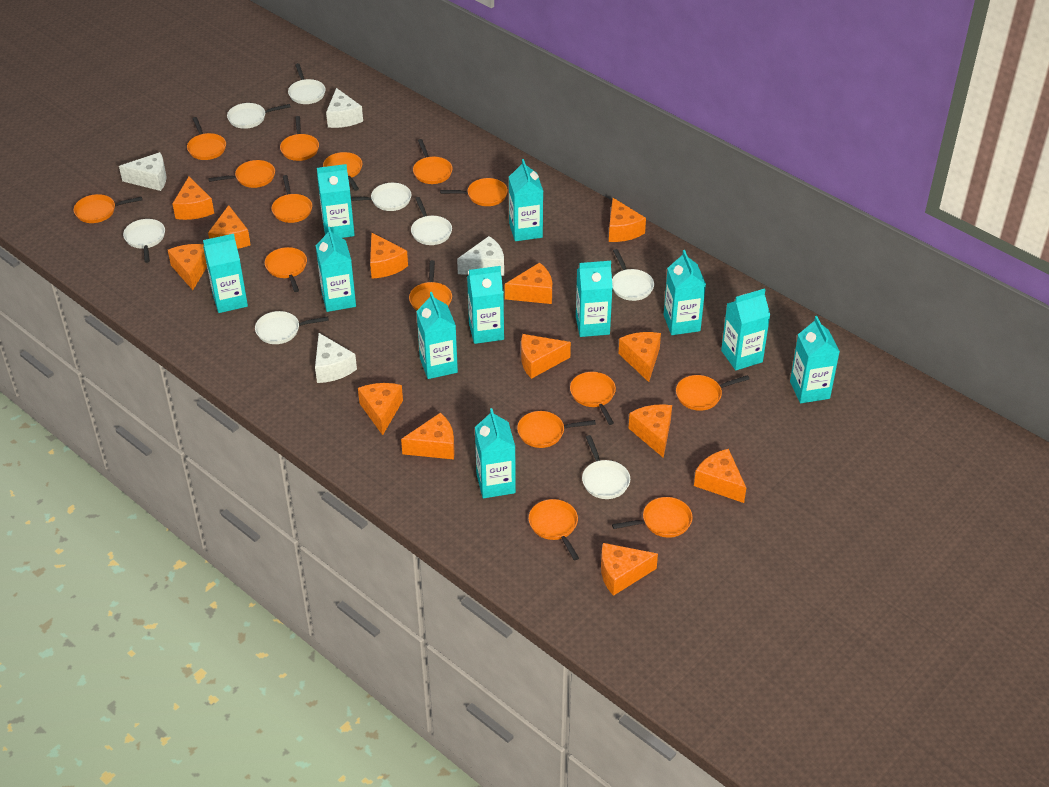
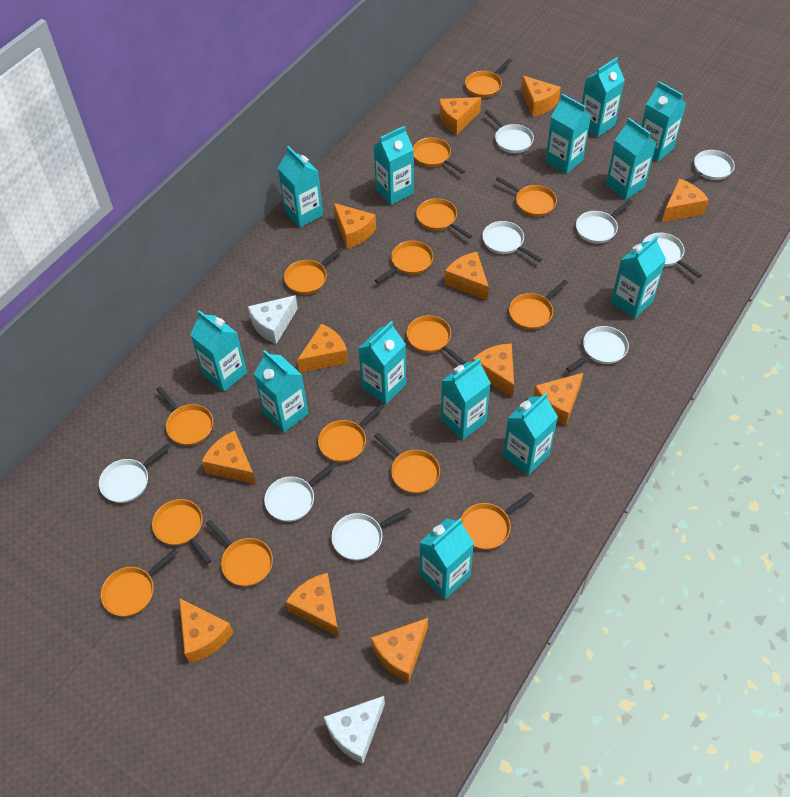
orange cheese: [168,244,207,290] [172,177,214,220] [208,205,251,249] [358,383,403,435] [370,233,408,278] [401,413,455,459] [505,262,552,304] [521,334,571,379] [601,543,658,596] [609,198,646,242] [618,332,661,382] [629,404,672,458] [694,449,746,503] = 13 -> [179,598,234,663] [202,431,256,484] [286,573,339,637] [297,324,348,373] [333,203,376,249] [371,618,428,682] [439,97,481,135] [445,252,489,301] [473,344,514,398] [521,75,561,117] [533,373,583,425] [662,179,709,222] = 12
turquoise carton: [203,234,248,313] [316,227,356,312] [317,164,355,238] [416,292,458,379] [467,266,504,344] [475,408,516,498] [509,159,543,241] [576,261,613,337] [664,250,706,335] [721,288,770,370] [790,316,840,403] = 11 -> [190,310,247,392] [254,350,309,432] [278,146,323,228] [358,321,406,404] [374,126,414,205] [419,518,474,599] [441,358,491,440] [503,393,558,476] [545,94,591,174] [582,57,625,137] [606,118,656,200] [611,235,666,318] [641,81,686,162] = 13
white cheese: [119,152,167,191] [315,333,357,383] [326,88,363,128] [457,236,504,276] = 4 -> [248,295,298,344] [324,696,385,764] = 2
white pan: [123,219,165,263] [227,103,291,129] [255,311,329,344] [288,63,326,104] [351,183,411,211] [411,197,452,245] [582,435,630,499] [612,249,654,301] = 8 -> [99,443,171,503] [264,462,337,522] [331,508,411,560] [482,221,542,262] [485,110,534,153] [566,326,629,372] [576,200,633,244] [643,233,702,278] [685,150,735,183] = 9

